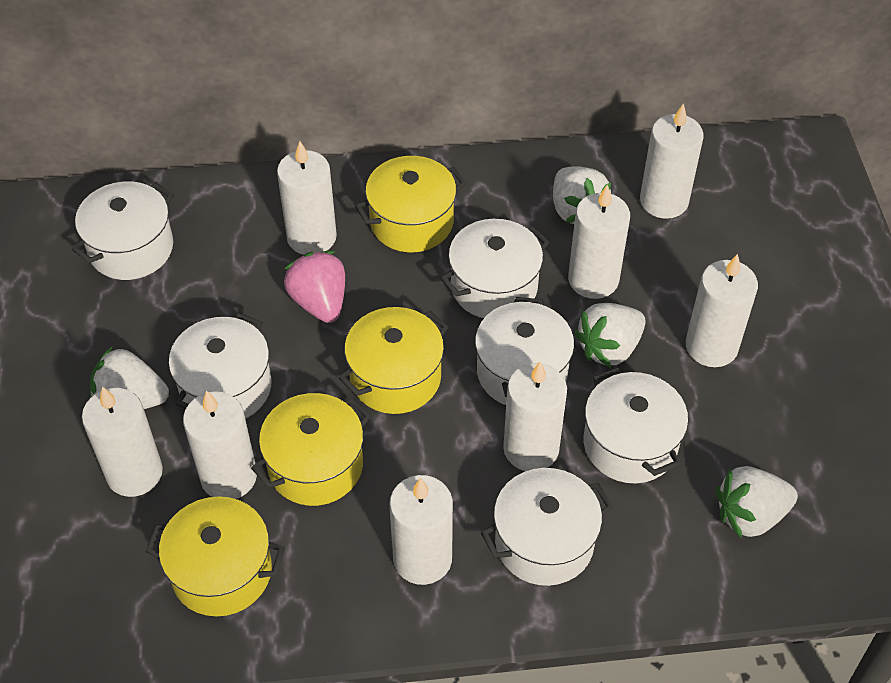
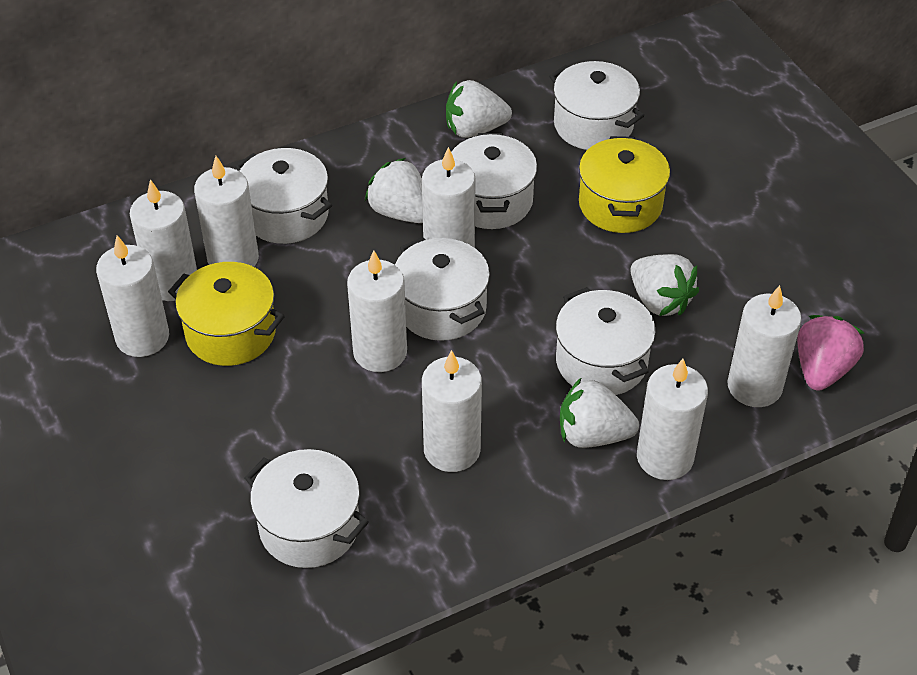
yellow pot: [146,497,285,617] [251,393,371,506] [339,307,449,414] [355,156,467,252] = 4 -> [168,262,285,366] [579,136,670,233] = 2

